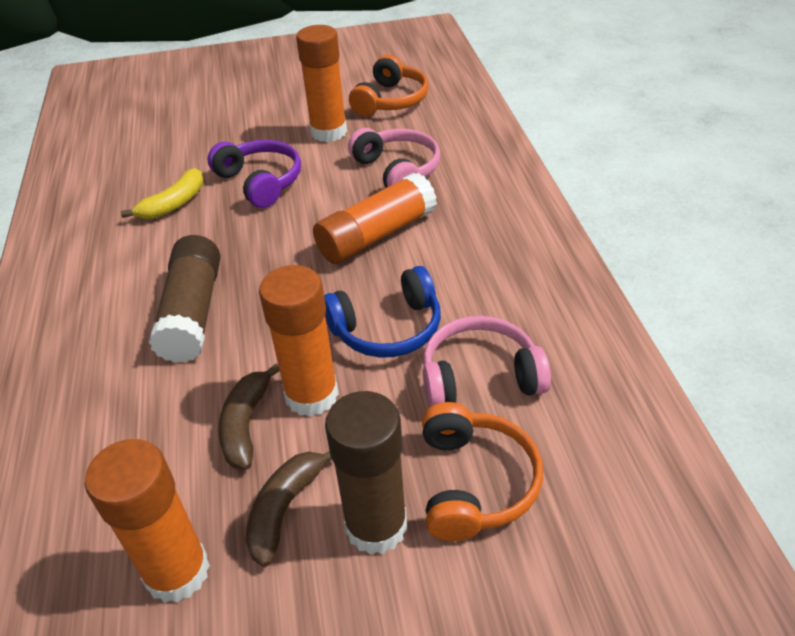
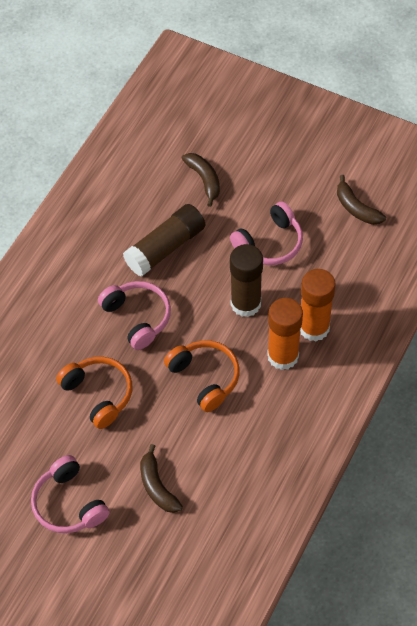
blue headphones: [324,266,441,358] = 1 -> none = 0
brown banana: [218,363,280,470] [245,451,331,567] = 2 -> [140,444,183,513] [181,153,220,207] [337,175,386,225] = 3
orange glue stick: [85,439,210,603] [259,265,339,417] [296,25,347,142] [313,173,437,264] = 4 -> [267,298,303,370] [300,269,336,341] = 2
pink headphones: [348,128,440,188] [423,316,551,407] = 2 -> [31,455,110,533] [98,281,171,350] [230,202,303,265] = 3
purple headphones: [208,140,301,208] = 1 -> none = 0
yellow banana: [121,168,203,219] = 1 -> none = 0

